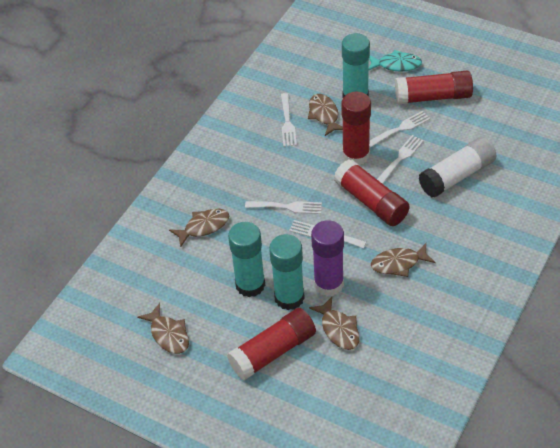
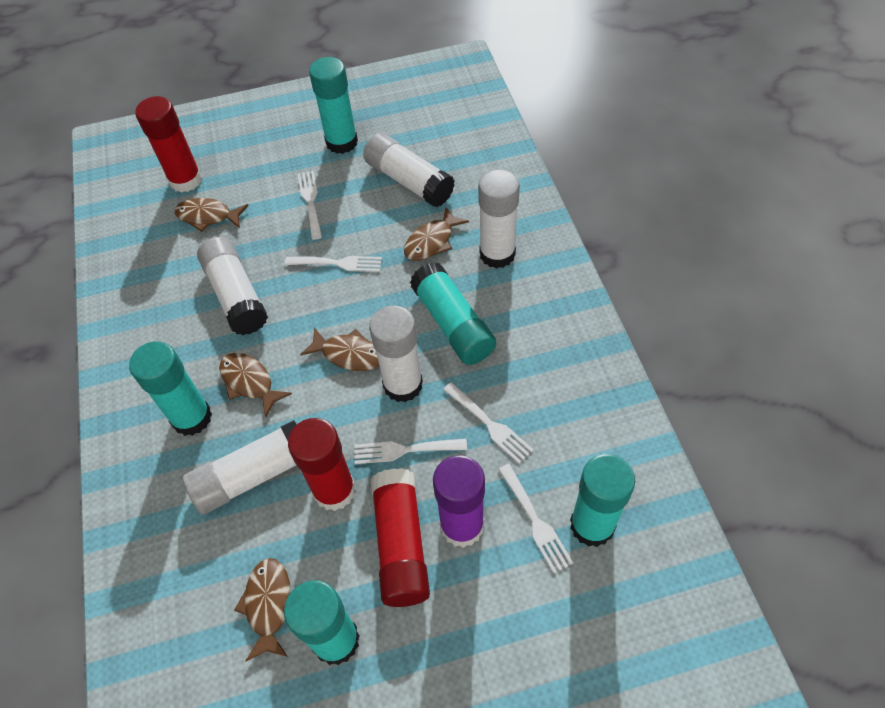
red glue stick: [227,308,316,380] [334,159,410,226] [341,92,371,165] [395,71,473,104] = 4 -> [135,96,202,193] [288,418,356,511] [371,468,430,607] = 3
turquoise fish: [368,50,422,72] = 1 -> none = 0
turquoise glue stick: [228,222,265,297] [269,234,305,310] [342,33,370,98] = 3 -> [129,341,212,436] [284,580,360,665] [309,57,358,154] [410,262,496,365] [570,454,635,547] = 5
white glue stick: [419,137,496,198] = 1 -> [183,420,297,514] [197,237,268,335] [363,133,455,207] [369,306,423,402] [478,169,520,269] = 5

